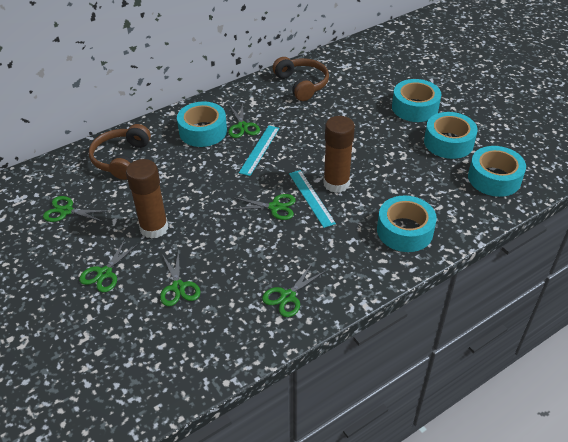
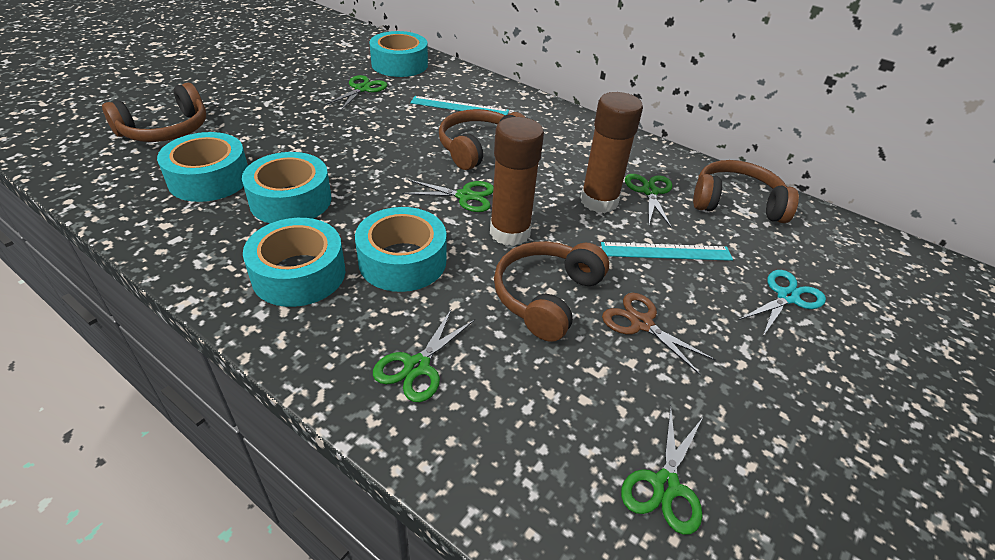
brown headphones: [89,124,151,180] [273,57,329,101] = 2 -> [102,83,206,142] [439,109,526,170] [494,241,609,342] [693,160,799,223] = 4
brown scissors: none = 0 -> [602,293,716,375] = 1
green scissors: [43,196,109,222] [79,238,139,292] [160,249,200,306] [228,102,260,138] [231,194,296,220] [262,264,326,317] = 6 -> [325,75,387,110] [373,308,475,402] [402,180,493,212] [621,406,702,535] [625,174,672,228] = 5
turquoise scissors: none = 0 -> [739,270,826,336] = 1

